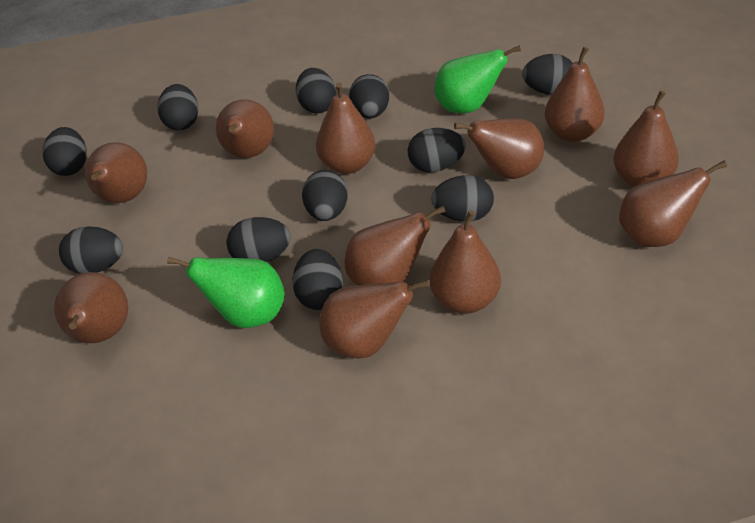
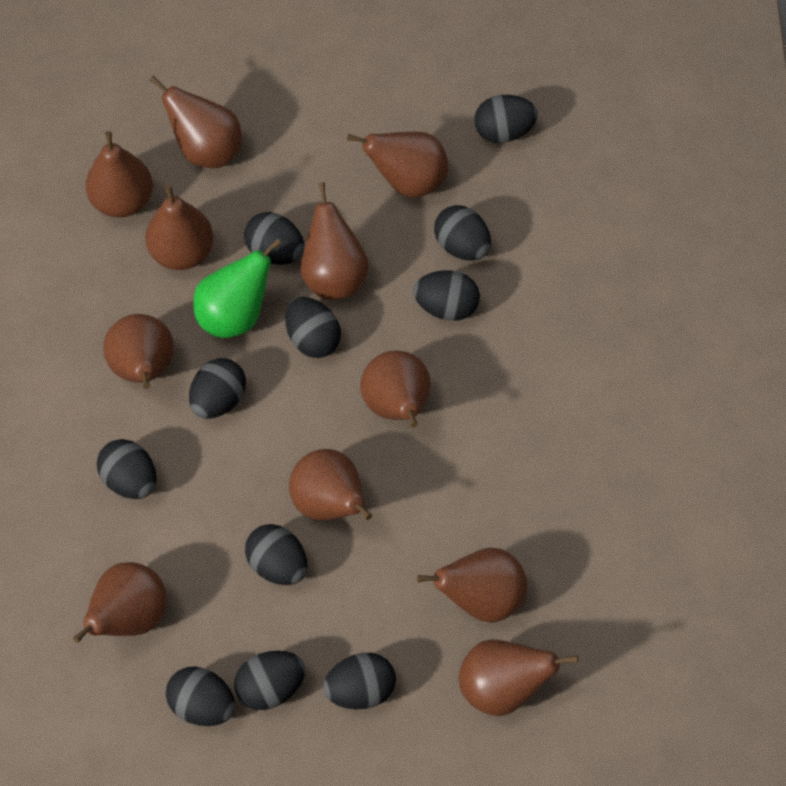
green pear: [167,257,285,328] [434,45,521,113] = 2 -> [193,238,282,338] = 1

